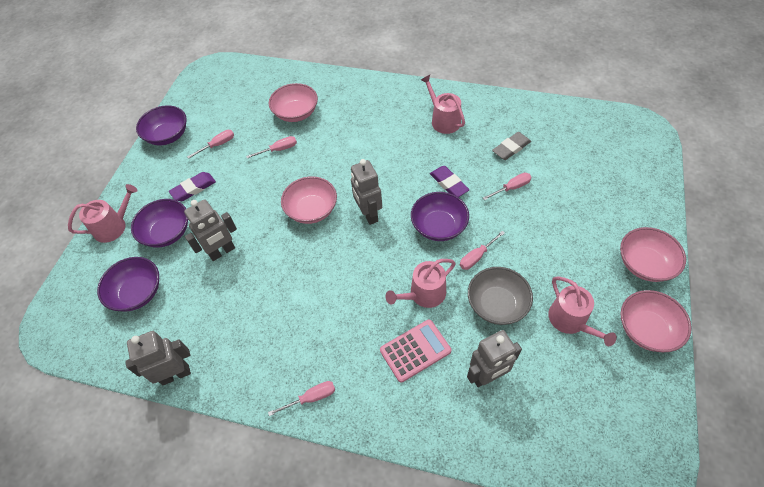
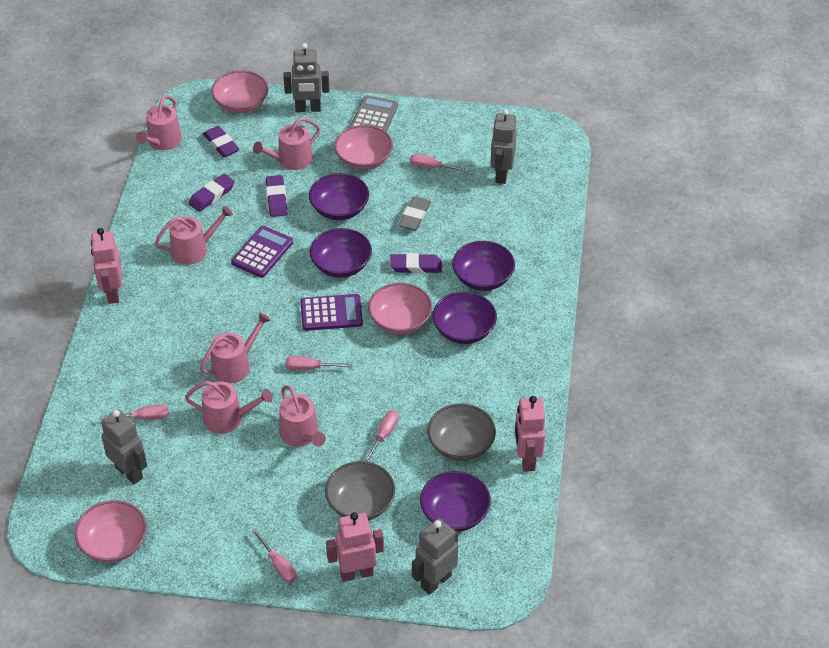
grey bowl: [468,267,533,325] = 1 -> [325,461,395,520] [428,404,496,461] = 2
grey calculator: none = 0 -> [349,95,398,132] = 1
pink calculator: [380,319,451,383] = 1 -> none = 0
pink robot: none = 0 -> [91,228,122,304] [326,512,384,582] [515,396,545,472] = 3
pink watering can: [68,184,138,243] [386,259,456,308] [421,75,465,134] [548,276,617,346] = 4 -> [136,95,182,150] [155,206,233,265] [185,381,273,434] [200,312,271,384] [253,118,320,170] [279,385,326,447] = 6
purple bowl: [97,257,159,312] [131,199,188,248] [136,105,187,145] [411,192,469,241] = 4 -> [309,173,369,220] [310,228,372,278] [420,471,491,532] [433,292,497,344] [452,241,515,291] = 5
purple calculator: none = 0 -> [231,226,293,278] [301,294,363,331] = 2
purple eraser: [169,172,216,201] [430,166,470,197] = 2 -> [189,174,235,212] [203,126,240,157] [266,175,288,217] [390,253,442,273] = 4

